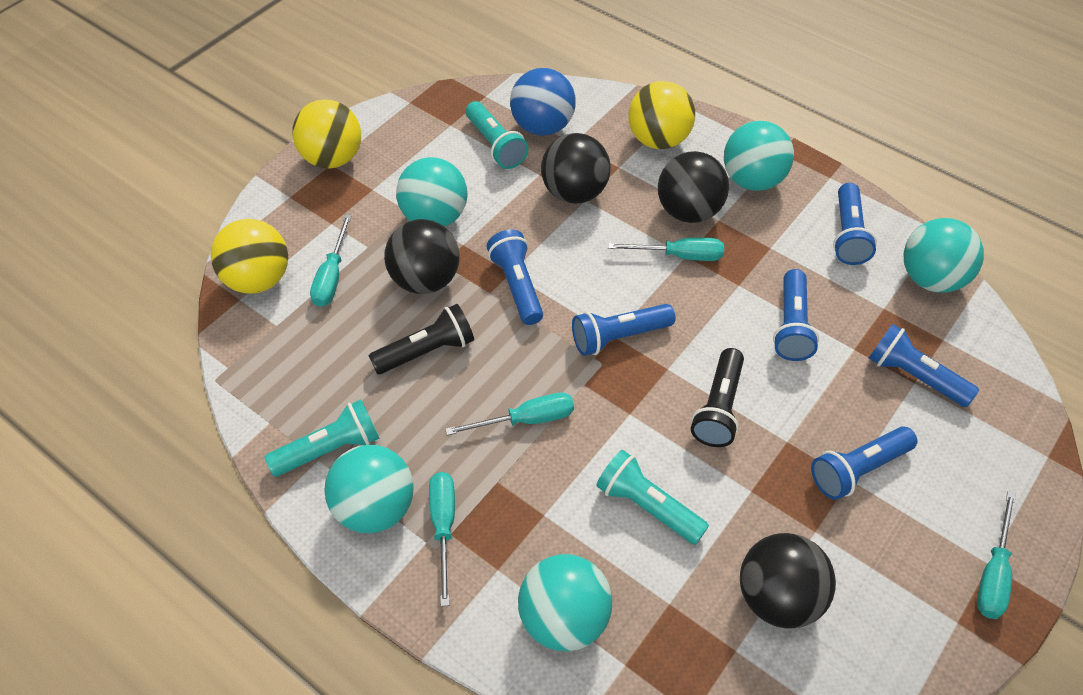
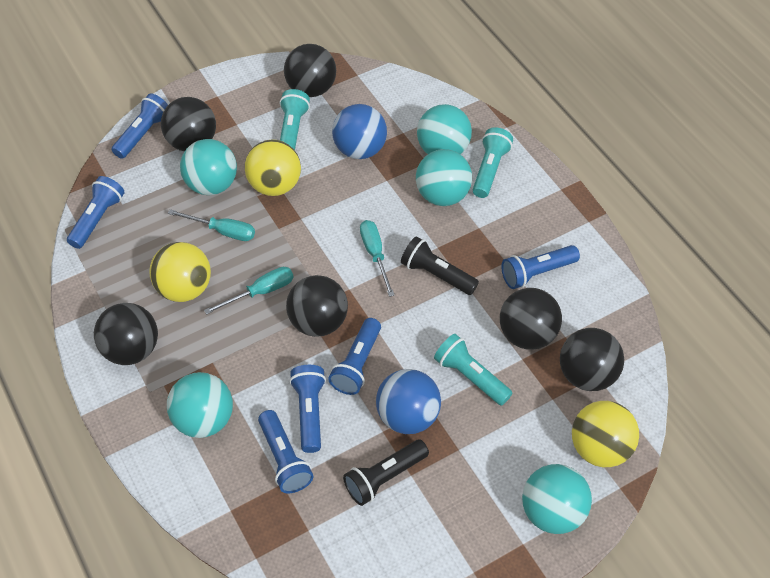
black ball: [385,219,460,294] [541,133,611,204] [658,151,729,223] [740,533,836,629] = 4 -> [94,303,158,365] [161,97,216,151] [284,44,336,97] [286,275,348,337] [500,288,562,350] [560,328,624,391] = 6
blue ball: [510,68,576,136] = 1 -> [332,104,387,159] [376,369,441,434] = 2
turquoise screwdriver: [310,214,352,307] [429,472,455,606] [445,392,574,435] [608,238,724,261] [977,491,1016,619] = 5 -> [168,209,255,241] [204,267,293,315] [360,220,395,297] = 3

